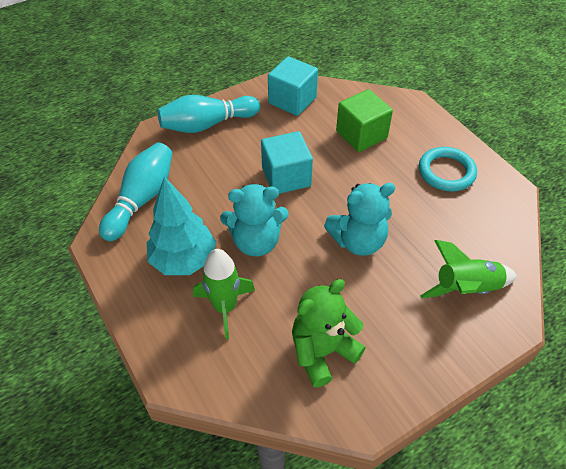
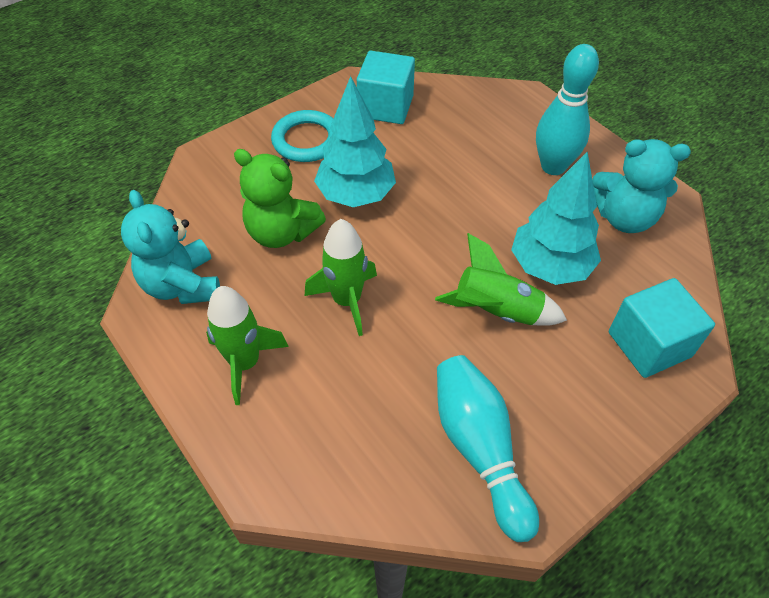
green cube: [336,89,393,152] = 1 -> none = 0
green rocket: [193,249,255,339] [420,240,517,298] = 2 -> [206,286,289,405] [305,219,377,336] [435,233,567,326] = 3
turquoise tree: [147,177,216,275] = 1 -> [314,76,396,207] [511,152,601,285] = 2

